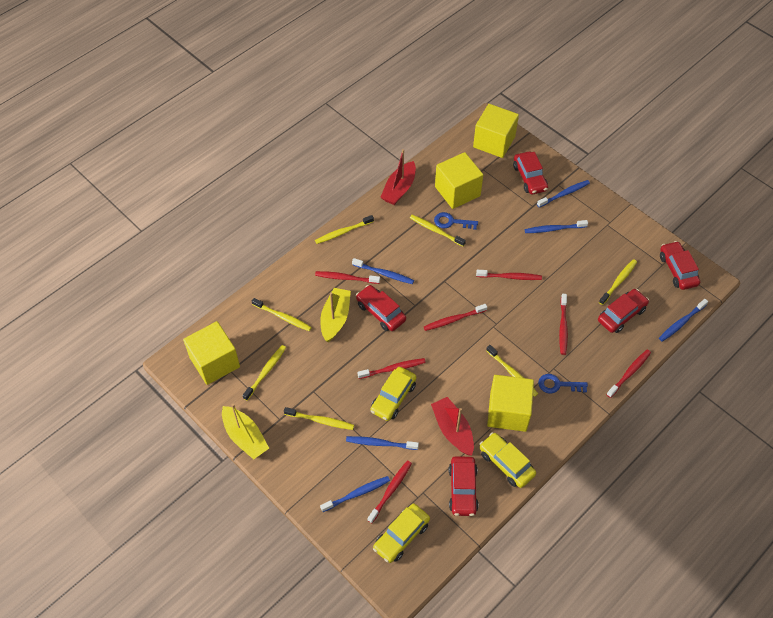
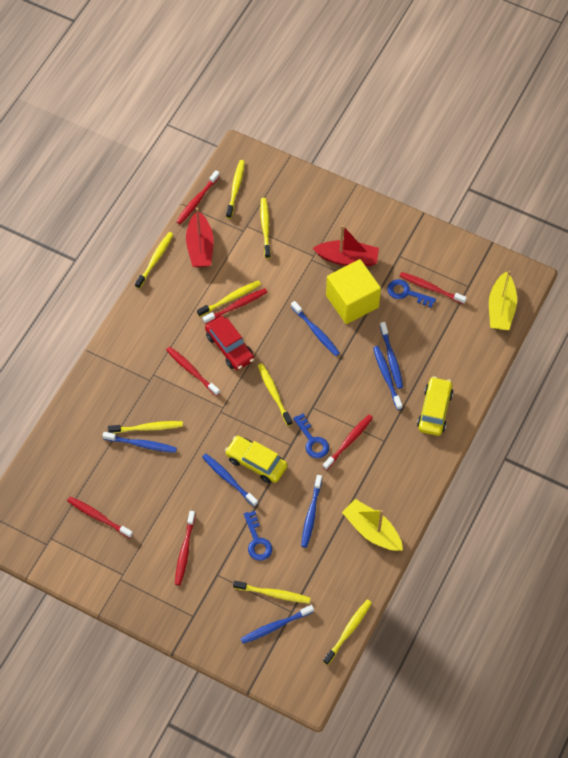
blue key: [434,212,478,230] [538,374,588,393] = 2 -> [244,511,272,561] [293,414,329,458] [387,280,436,308] = 3
blue toothbrush: [320,476,390,512] [346,436,419,450] [352,258,414,284] [525,220,588,233] [537,180,590,208] [659,299,708,342] = 6 -> [103,432,177,453] [202,454,258,507] [240,605,314,644] [291,301,340,356] [301,475,322,548] [373,346,403,410] [380,322,403,389] = 7
red car: [356,285,406,331] [449,456,479,516] [513,152,548,194] [598,289,649,333] [660,241,700,290] = 5 -> [205,316,254,370] = 1
yellow car: [370,367,416,421] [373,504,430,563] [479,432,536,488] = 3 -> [225,436,288,483] [417,376,453,436] = 2
yellow cube: [183,321,240,385] [435,152,483,209] [473,104,519,158] [487,375,534,432] = 4 -> [326,259,381,324] = 1
yellow toothbrush: [242,345,286,400] [252,298,312,331] [284,407,354,430] [315,215,374,244] [410,215,466,247] [486,345,538,397] [599,259,637,305] = 7 -> [108,421,183,434] [135,232,173,289] [197,280,261,317] [226,160,245,219] [233,581,311,603] [258,364,293,426] [260,198,271,259] [323,599,372,665] = 8

